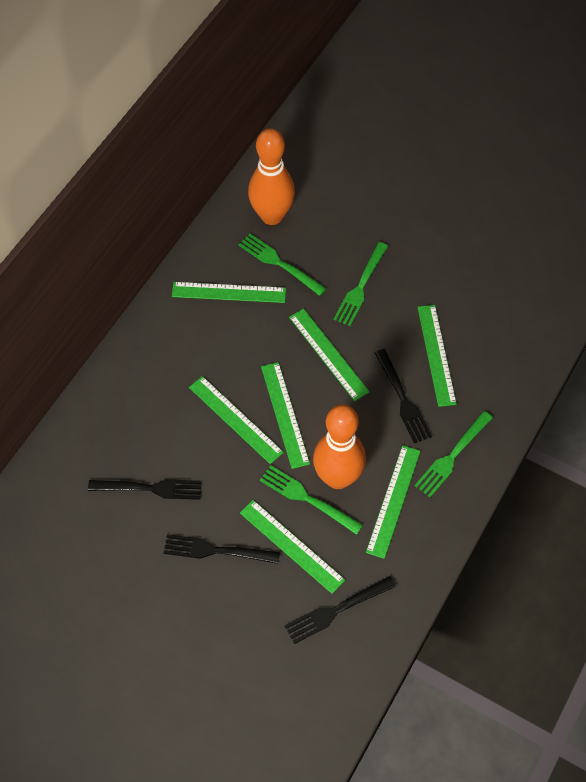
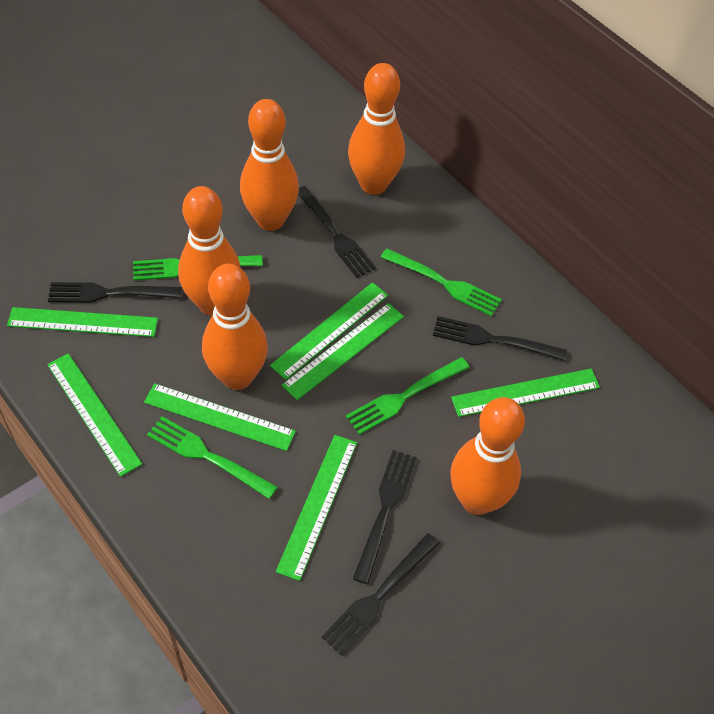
black fork: [88,479,202,500] [164,534,280,564] [285,576,396,644] [375,349,432,443] = 4 -> [48,282,182,303] [298,186,376,278] [321,533,440,656] [353,450,417,584] [433,316,567,361] = 5
orange bowling pin: [248,128,295,225] [313,404,366,489] = 2 -> [178,186,241,316] [202,264,268,390] [240,99,299,231] [348,63,405,195] [451,397,525,515] = 5

